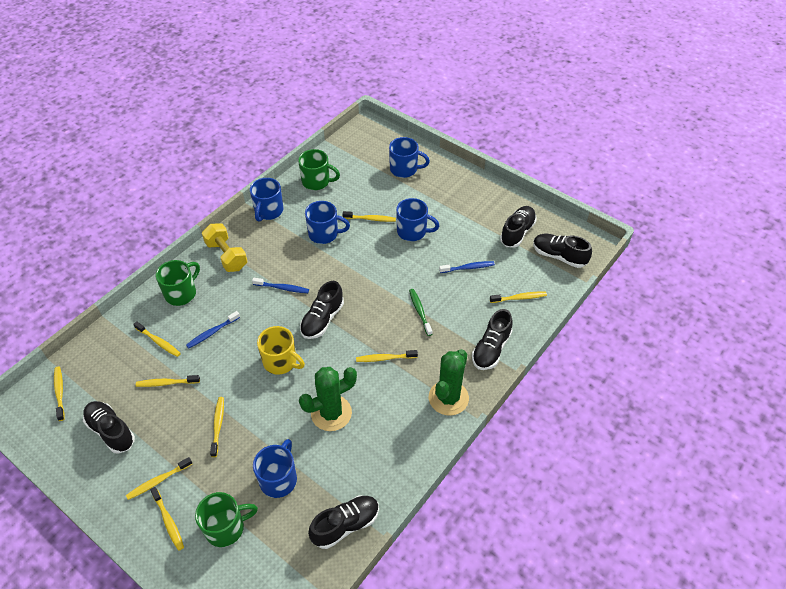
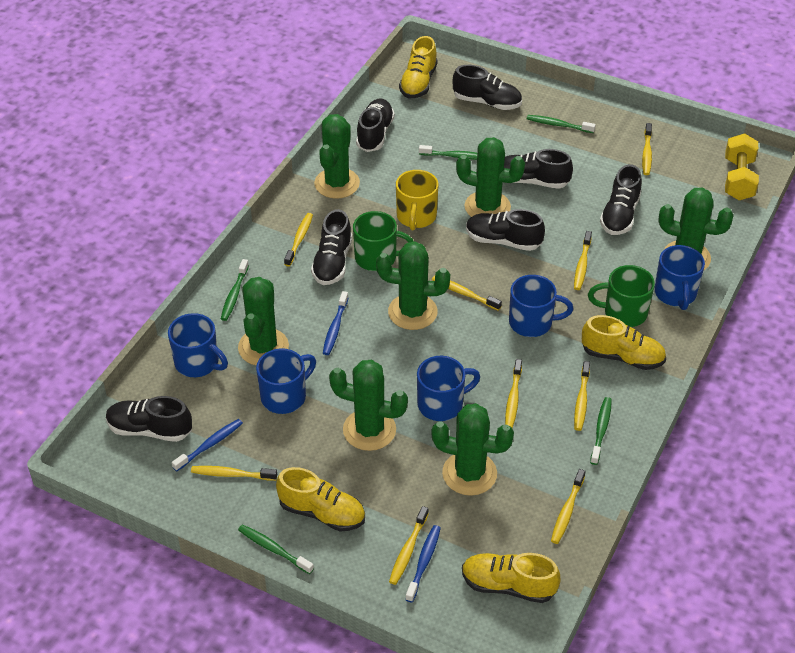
black shoe: [83,401,135,454] [300,281,344,339] [308,496,379,549] [472,309,513,370] [500,206,537,248] [533,234,592,268] = 6 -> [106,396,192,442] [311,209,352,285] [356,99,395,152] [452,65,522,110] [466,209,545,251] [504,149,573,189] [600,164,642,235] = 7
green cactus: [299,367,357,431] [429,349,469,416] = 2 -> [238,277,289,366] [314,114,360,199] [329,360,408,451] [376,241,450,330] [431,403,514,496] [456,137,525,217] [658,187,734,271] = 7
green mug: [156,260,200,306] [195,492,258,547] [298,149,340,190] = 3 -> [353,211,414,271] [588,265,655,327] = 2
green toothbrush: [409,289,432,336] = 1 -> [221,259,249,321] [238,525,314,574] [419,145,477,160] [527,115,596,133] [590,397,612,465] = 5
yellow shoe: none = 0 -> [276,467,365,531] [399,36,437,98] [462,553,561,603] [582,315,666,370] = 4

